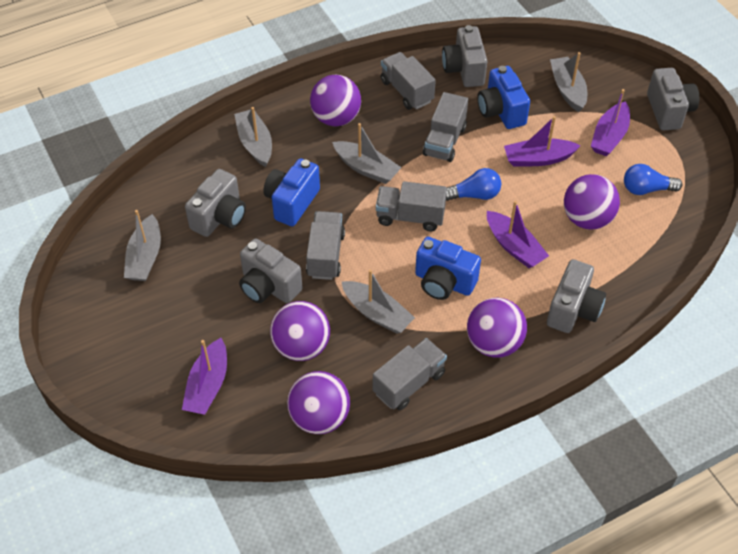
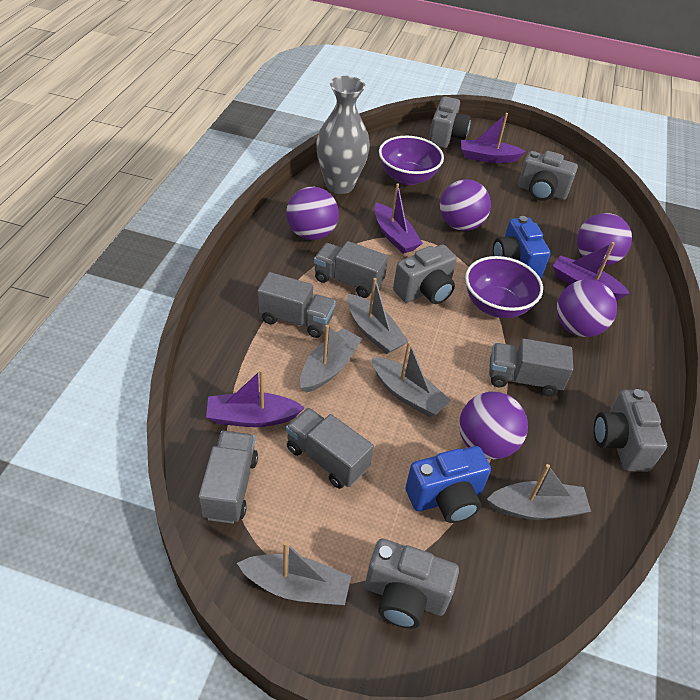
blue camera: [263,158,320,226] [415,237,481,300] [477,66,530,129] = 3 -> [405,446,491,523] [493,216,551,279] = 2
blue light bulb: [446,168,501,201] [624,164,682,195] = 2 -> none = 0
grey vase: none = 0 -> [316,76,370,194] = 1
purple bowl: none = 0 -> [379,136,444,185] [465,256,543,318] = 2

